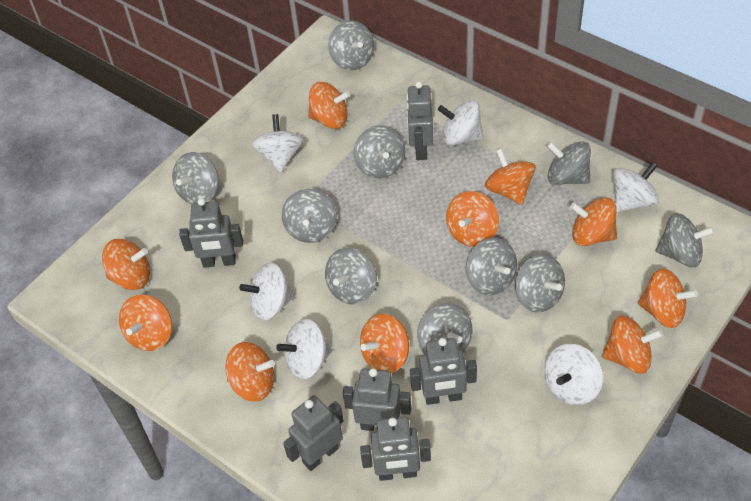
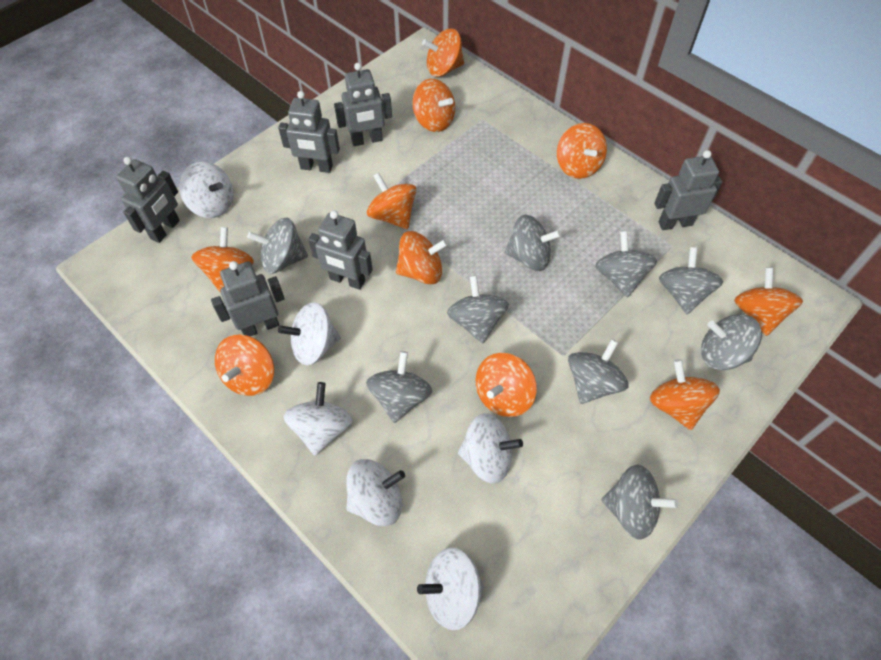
grey spinning top: [172,152,219,204] [282,189,337,243] [325,248,377,305] [328,21,374,70] [354,125,406,178] [417,303,472,355] [466,238,517,295] [515,254,565,312] [547,141,591,185] [656,213,715,268] = 10 -> [247,218,308,274] [366,351,432,423] [447,275,509,344] [505,215,561,271] [568,339,628,404] [595,231,657,297] [602,465,678,540] [659,247,723,314] [701,314,762,370] = 9

